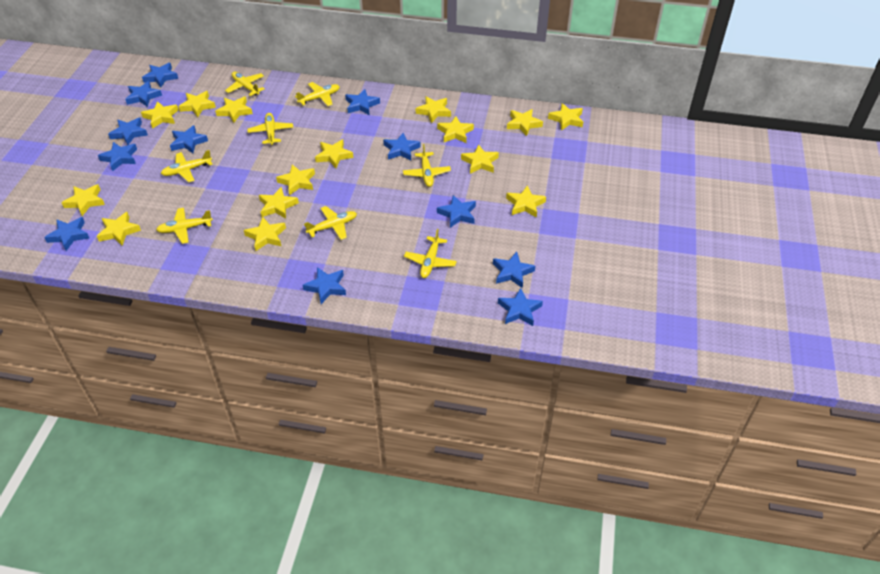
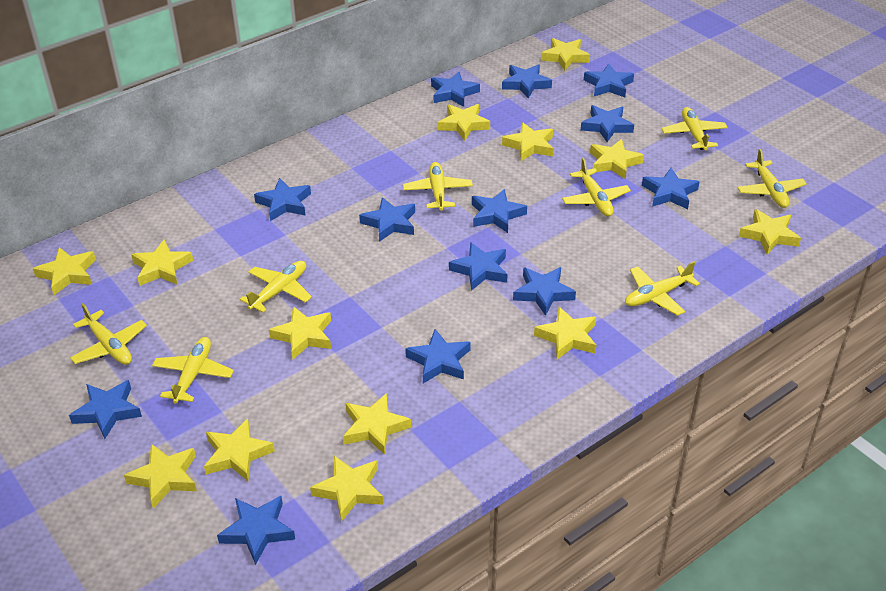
blue star: [44,217,90,251] [98,142,137,171] [108,117,148,145] [125,81,162,107] [142,63,178,87] [170,125,208,153] [303,267,346,304] [345,89,380,115] [383,133,421,161] [437,195,476,228] [493,252,535,288] [498,288,543,326] = 12 -> [69,380,142,439] [217,496,295,565] [254,178,311,221] [359,197,415,242] [405,329,471,383] [431,72,480,107] [449,242,507,291] [472,189,527,233] [502,64,552,99] [513,267,576,316] [581,105,634,142] [584,64,634,97] [642,168,699,209] = 13
yellow star: [62,184,105,216] [97,212,141,246] [141,101,179,129] [178,91,216,117] [215,96,253,123] [244,217,286,251] [259,187,299,219] [276,164,315,196] [315,139,353,168] [416,96,451,123] [437,116,474,143] [461,145,499,174] [506,185,546,218] [507,109,543,136] [548,103,583,130] = 15 -> [33,247,96,295] [124,444,197,508] [131,239,193,286] [204,418,275,481] [269,306,331,359] [310,456,383,522] [343,393,411,455] [438,104,490,141] [502,122,553,161] [534,307,596,360] [541,38,590,70] [590,139,644,179] [739,209,801,255] = 13

